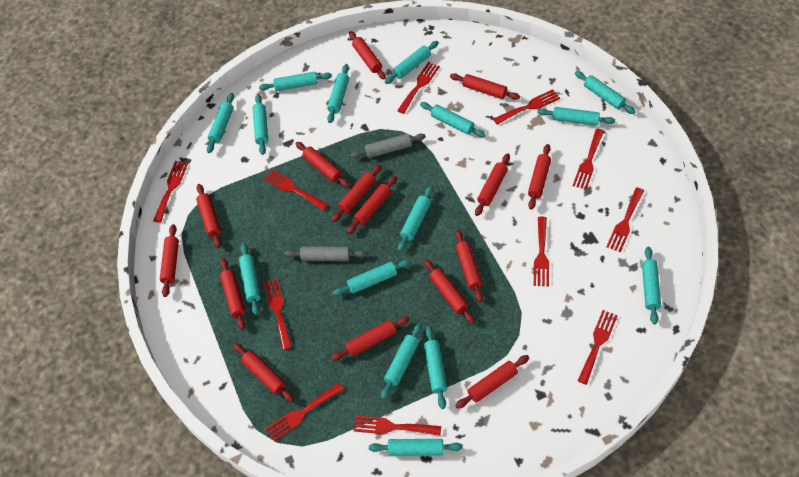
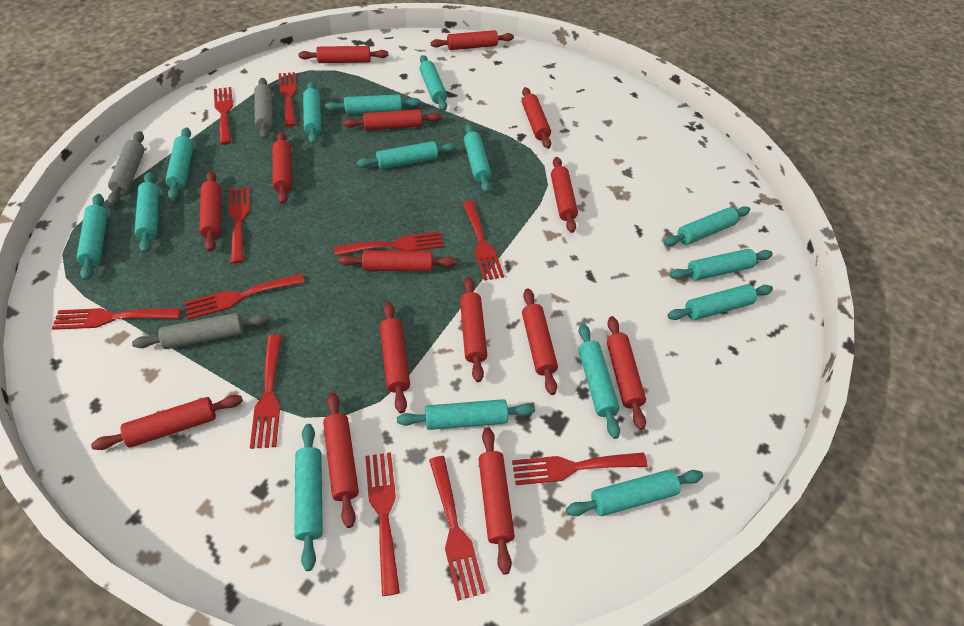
grey rolling pin: [284,246,367,261] [351,134,426,158] = 2 -> [108,131,144,206] [132,313,269,349] [254,78,273,139] = 3

